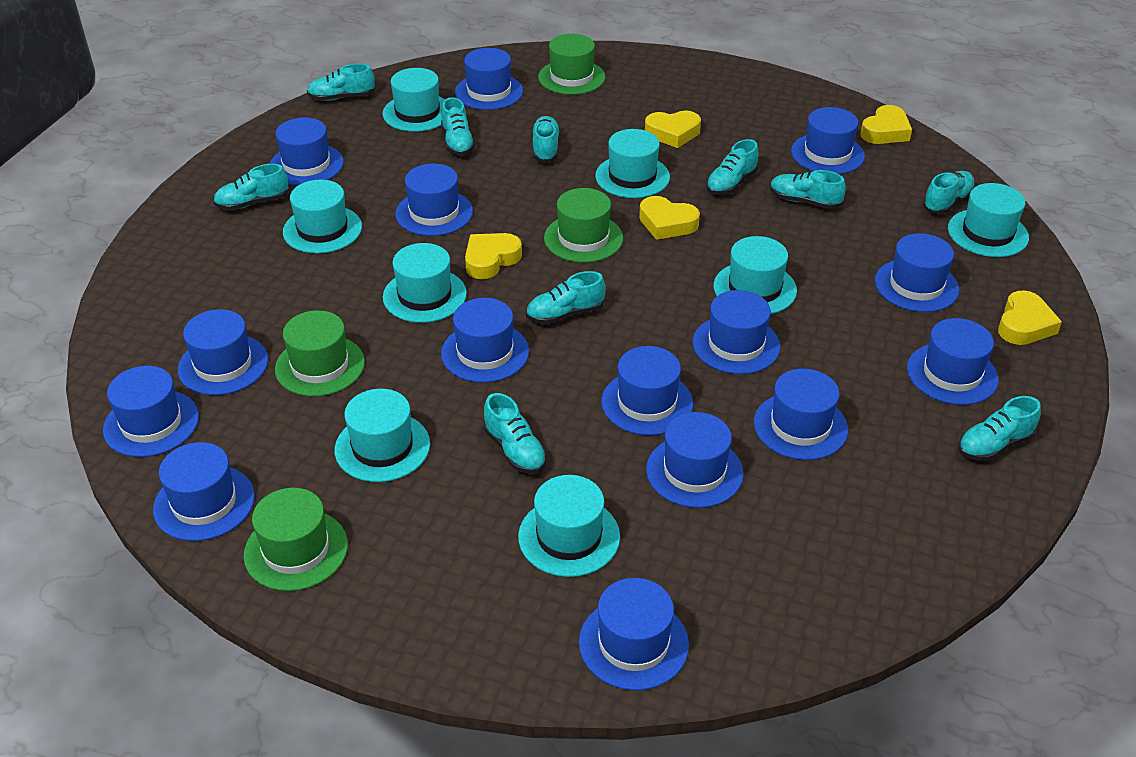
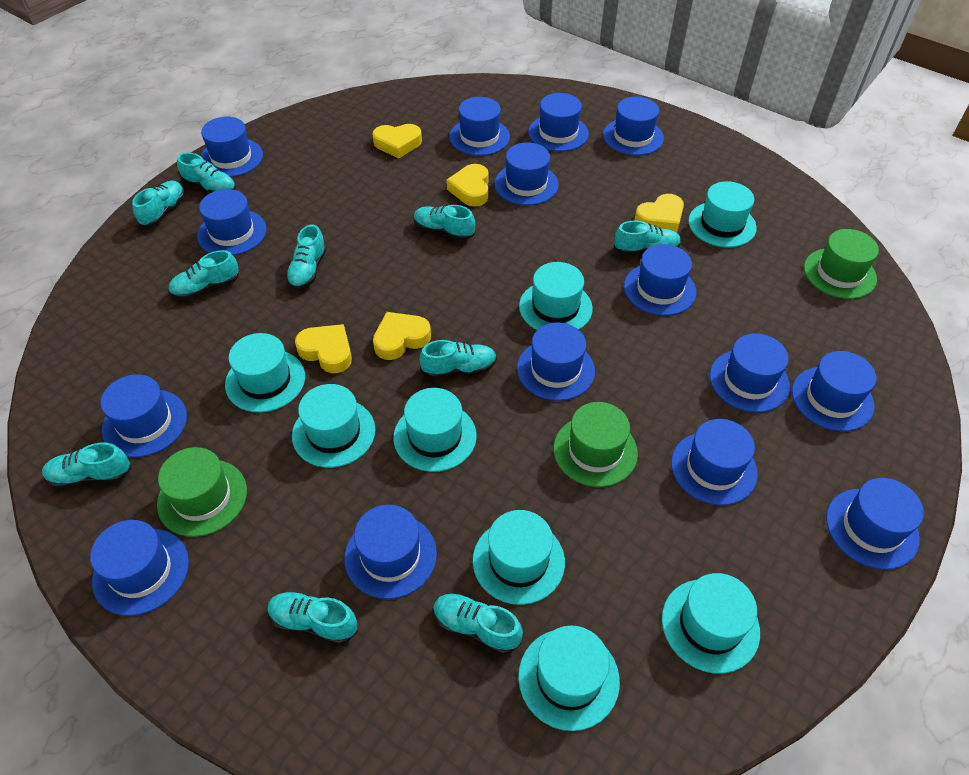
green hat: [244,488,348,591] [275,310,365,396] [538,34,605,95] [544,188,623,263] = 4 -> [157,447,247,537] [553,402,638,487] [804,229,879,299] = 3

